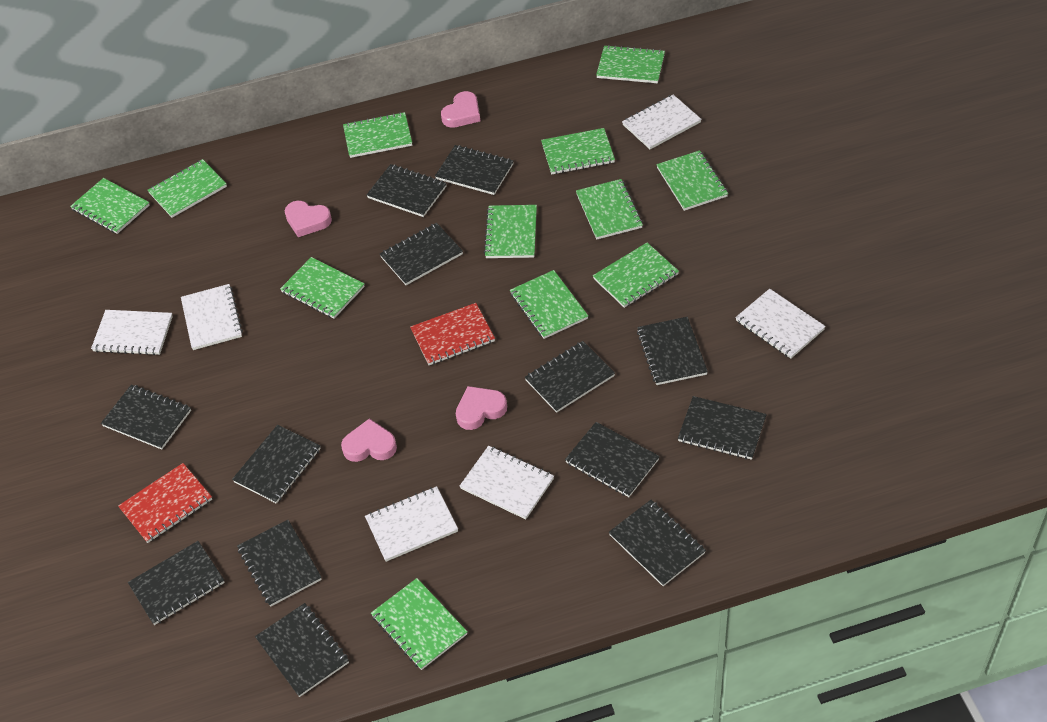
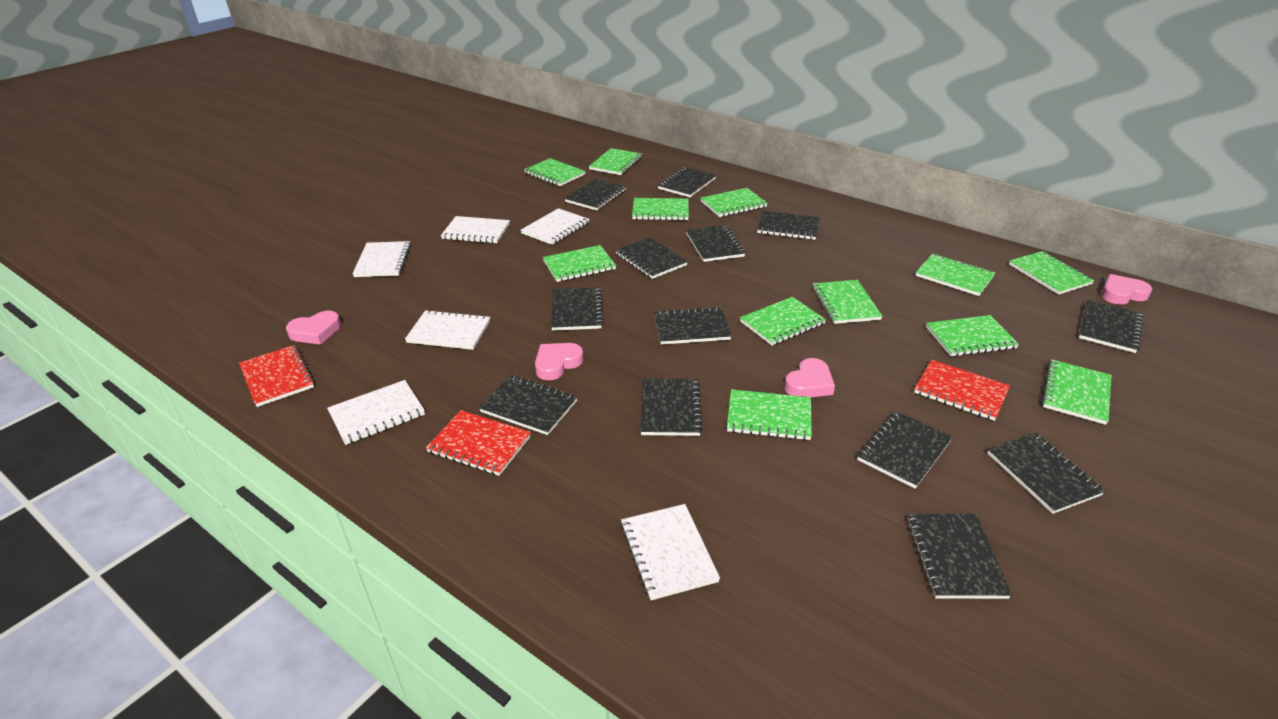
red notebook: [118,463,212,543] [410,303,495,365] = 2 -> [239,345,314,407] [426,410,531,476] [914,360,1010,421] = 3

